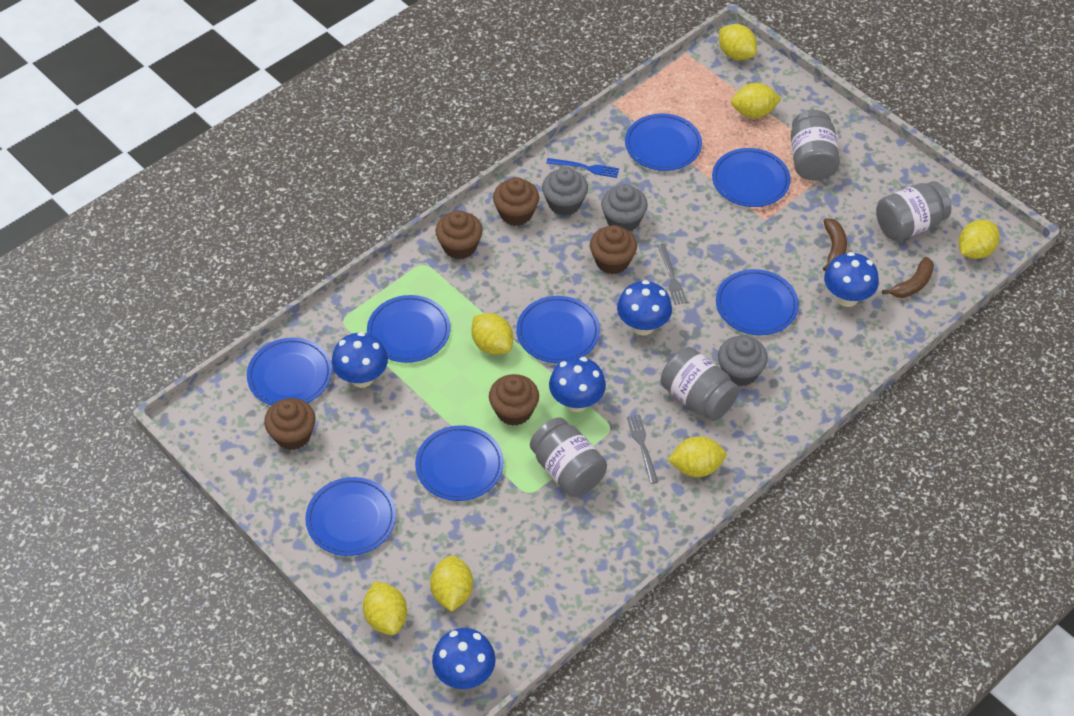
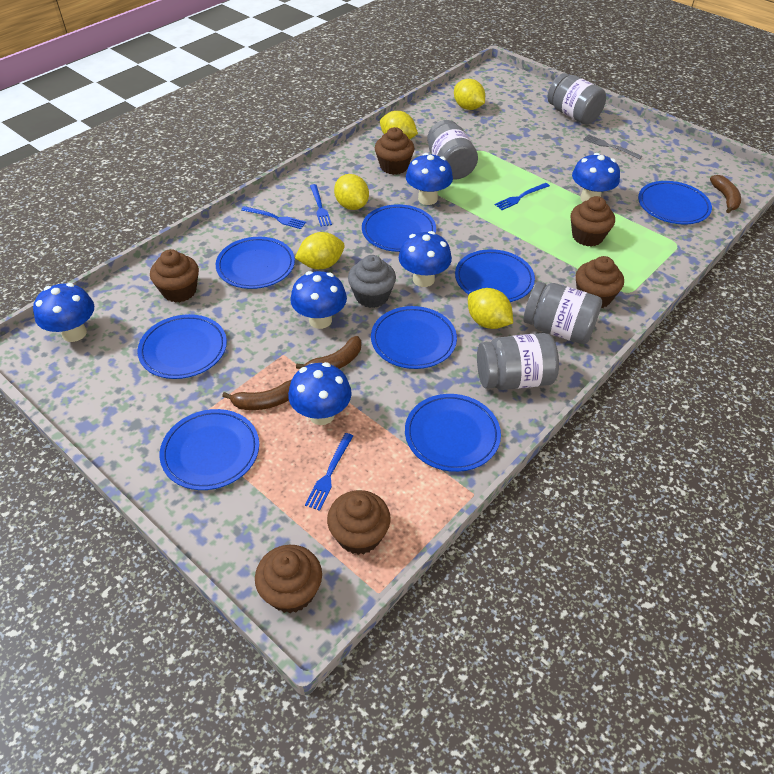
blue fork: [546,158,619,178] = 1 -> [241,206,306,229] [305,433,353,511] [310,184,332,227] [495,183,550,210] = 4
blue mushroom: [332,332,388,388] [432,628,496,689] [549,357,606,412] [617,280,672,335] [824,252,879,307] = 5 -> [33,283,94,342] [288,362,352,425] [291,271,347,329] [399,231,452,287] [406,153,453,205] [572,153,620,202] = 6
brown banana: [823,218,847,271] [882,257,934,298] = 2 -> [222,380,291,410] [296,336,361,369] [710,175,741,213] = 3
brown cupcake: [264,398,316,450] [435,210,483,259] [489,374,539,426] [493,177,539,226] [590,225,637,274] = 5 -> [150,249,199,303] [255,545,322,613] [327,490,391,555] [375,127,415,175] [571,196,615,247] [576,256,624,308] = 6
grey cupcake: [542,167,588,216] [601,184,648,231] [718,336,768,386] = 3 -> [348,255,396,308] = 1
grey fork: [627,414,658,484] [658,244,687,305] = 2 -> [583,134,642,160] = 1
yellow lemon: [363,581,407,635] [430,555,473,612] [471,313,513,355] [668,436,726,477] [719,24,757,60] [731,83,781,118] [959,220,1000,259] = 7 -> [295,232,345,269] [334,174,369,210] [380,111,418,139] [454,79,485,110] [468,288,513,329] = 5

